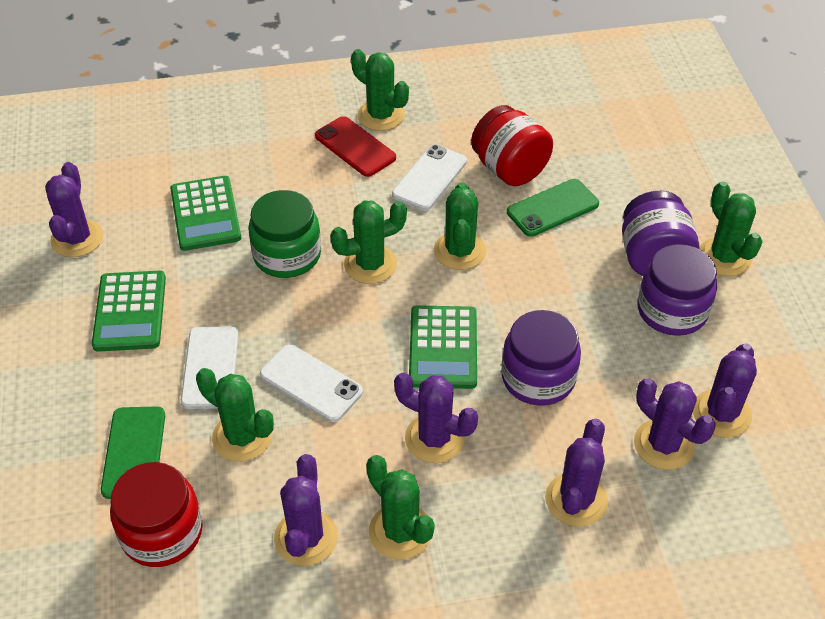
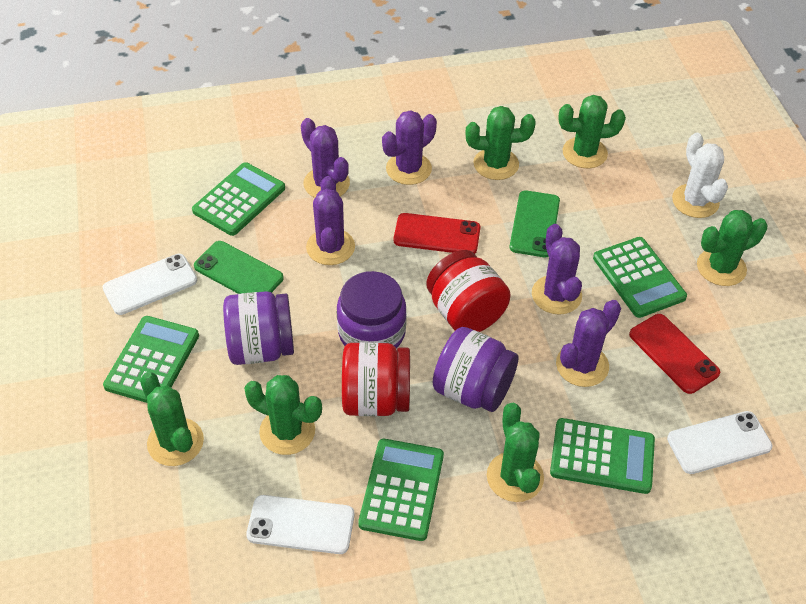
green calculator: [92,271,166,352] [170,176,241,251] [409,305,477,389] = 3 -> [103,316,199,403] [192,162,285,236] [358,439,444,541] [550,418,655,494] [593,237,687,318] = 5
green jar: [248,190,321,278] = 1 -> none = 0
purple cactus: [45,162,103,257] [274,454,338,566] [394,373,478,463] [545,419,608,527] [634,378,716,470] [693,343,757,438] = 6 -> [301,118,350,198] [306,176,355,265] [382,110,437,185] [532,224,582,315] [556,300,621,387] = 5
red phone: [315,116,396,177] = 1 -> [394,213,480,254] [629,314,720,394] = 2
white cactus: none = 0 -> [672,133,728,218] = 1

